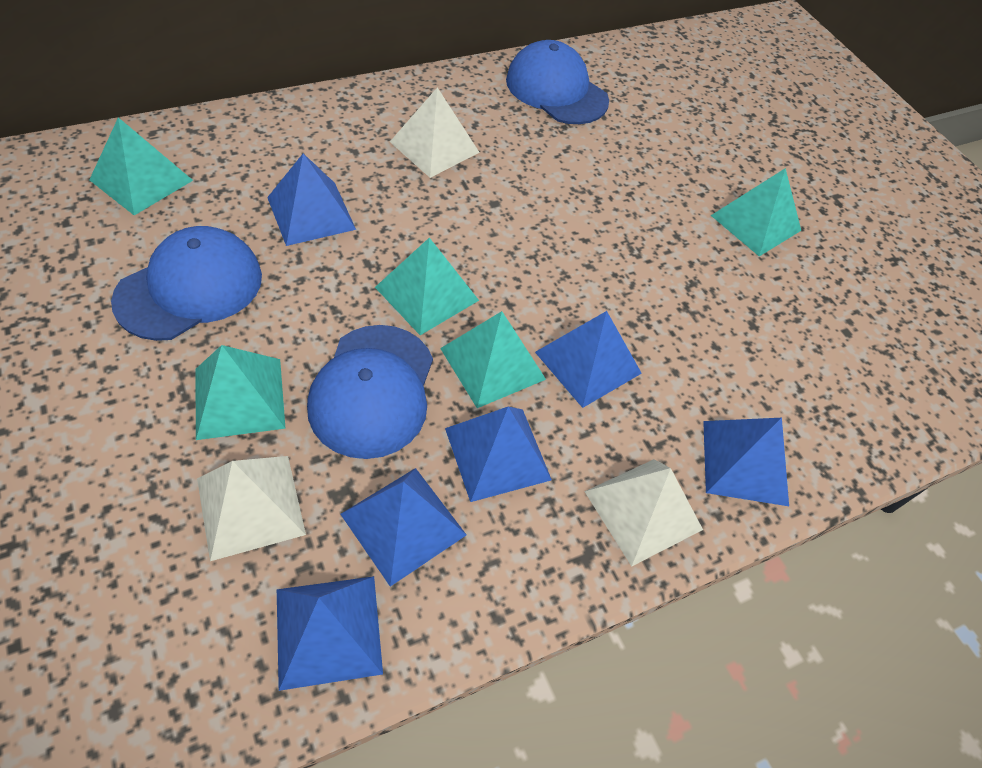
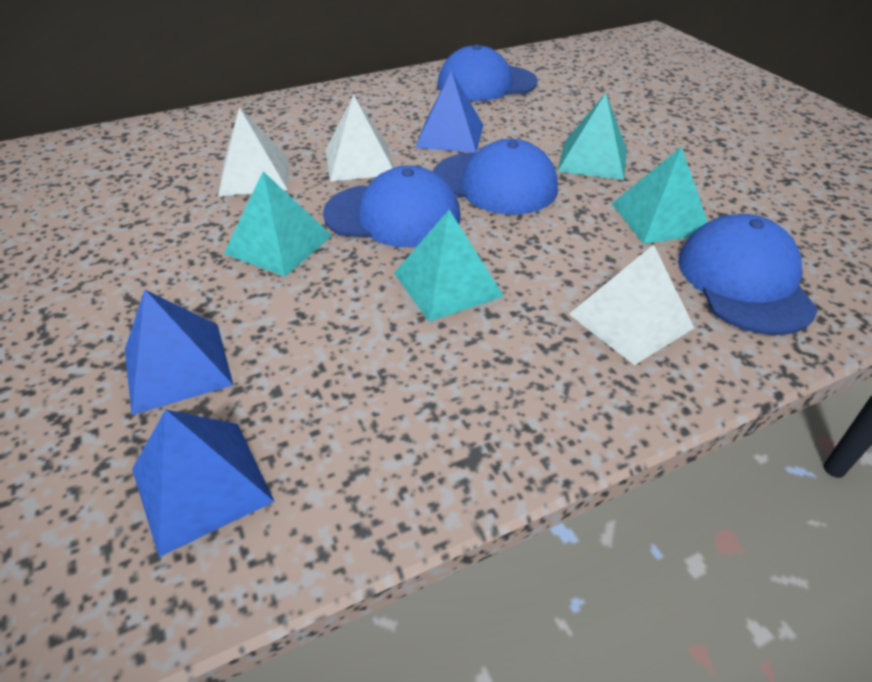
blue cap: [111,226,262,341] [307,325,433,459] [506,40,609,124] = 3 -> [323,165,461,247] [433,139,558,215] [437,45,538,101] [678,214,818,335] = 4
blue pyramid: [267,153,356,246] [277,576,383,691] [340,468,466,587] [445,406,552,502] [535,311,642,408] [703,418,789,506] = 6 -> [125,290,233,415] [132,410,275,557] [415,71,483,153] = 3
turquoise pyramid: [89,117,193,215] [195,345,286,440] [375,238,479,335] [440,311,546,408] [711,168,801,256] = 5 -> [224,171,332,277] [394,210,504,322] [557,93,627,180] [612,146,708,244] = 4

